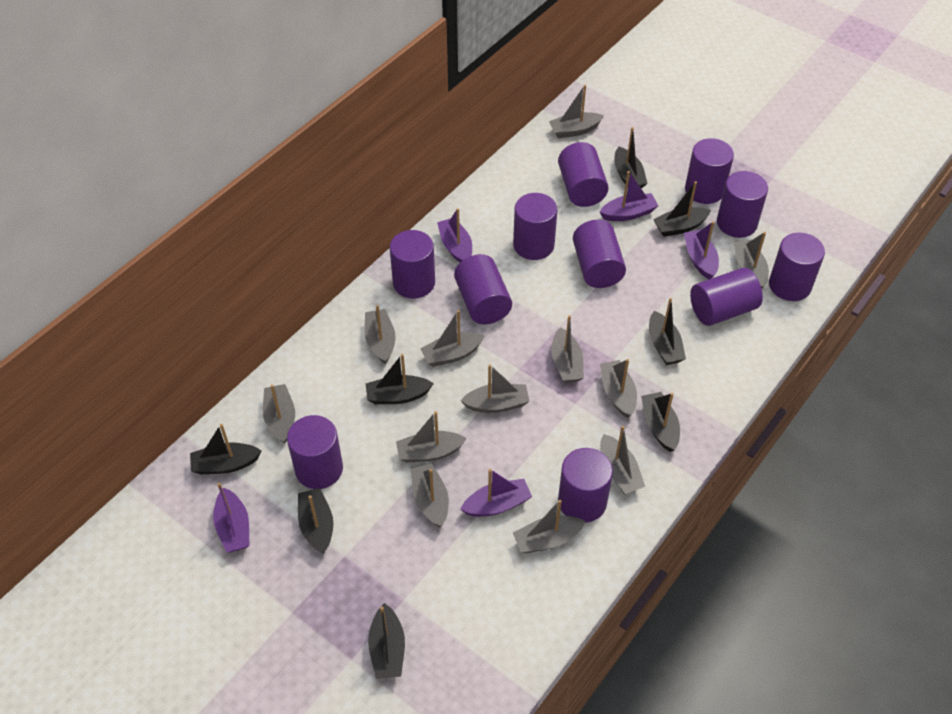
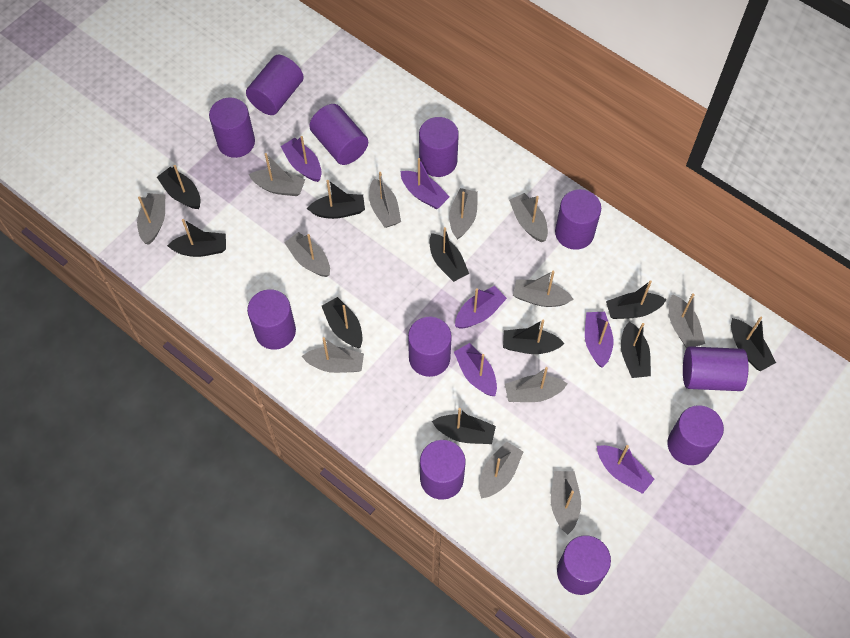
black boat: [190,424,262,474] [298,488,333,554] [365,354,434,404] [368,603,405,679] [614,127,647,189] [641,392,680,452] [649,298,686,365] [653,181,711,237] = 8 -> [157,165,201,209] [167,219,226,257] [307,180,365,219] [322,297,362,348] [429,227,469,282] [432,408,496,444] [503,319,565,354] [606,280,667,319] [621,322,651,378] [731,317,776,371] = 10
purple boat: [213,483,250,553] [437,208,472,263] [460,469,532,517] [600,171,658,221] [684,221,719,279] = 5 -> [281,136,322,182] [401,158,450,209] [454,343,497,396] [455,286,507,328] [585,312,613,368] [597,445,654,494] = 6

